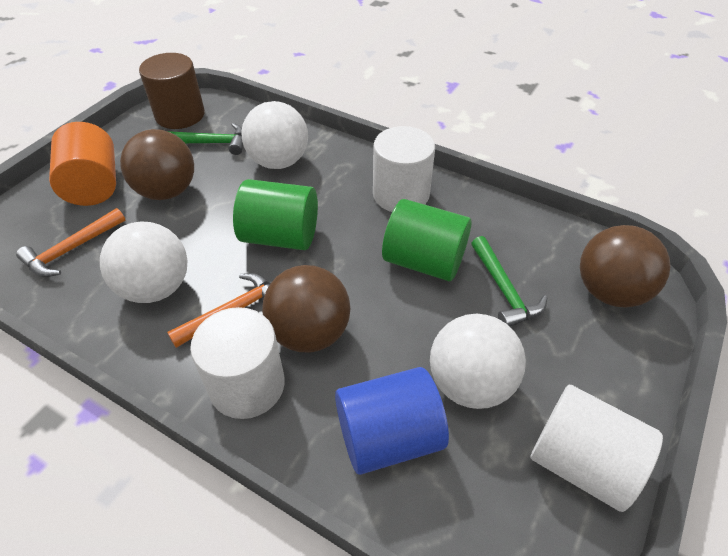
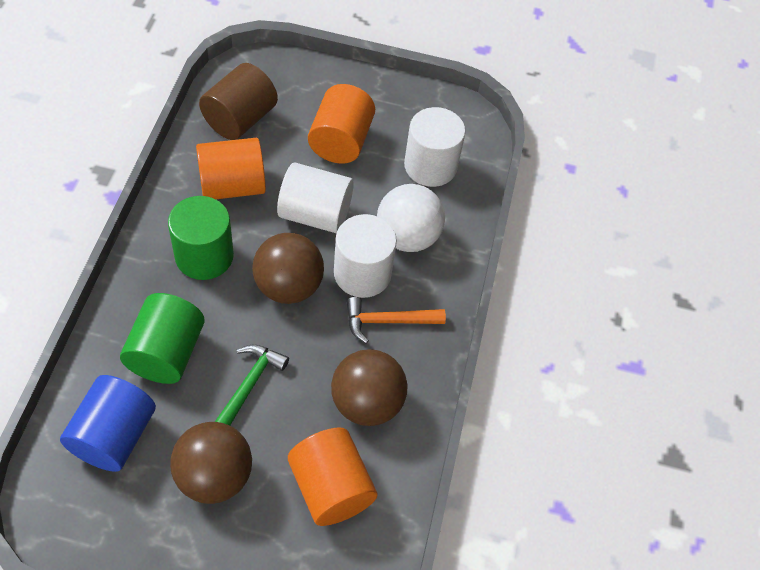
green hammer: [167,123,243,155] [471,236,547,327] = 2 -> [215,345,289,426] = 1
orange cylinder: [49,122,116,206] = 1 -> [196,138,266,199] [288,427,378,526] [308,84,375,164] = 3
orange hammer: [16,208,126,277] [167,273,271,348] = 2 -> [347,297,446,344] = 1
white ball: [100,221,187,303] [241,101,308,169] [430,314,526,409] = 3 -> [377,184,445,252] = 1

